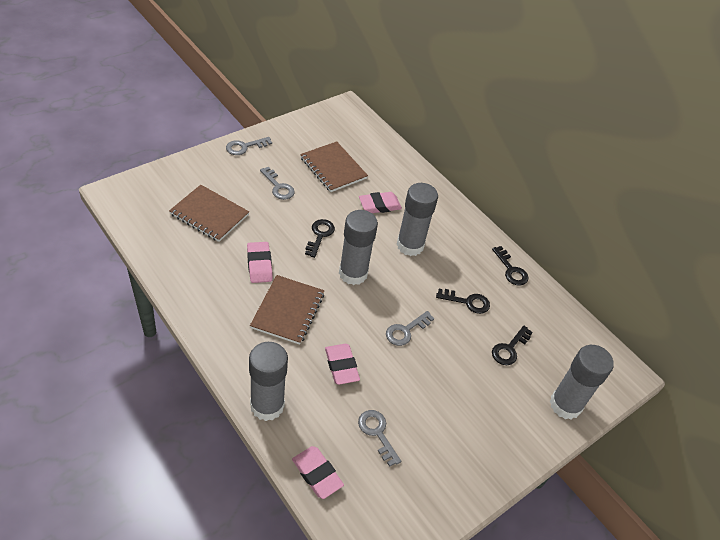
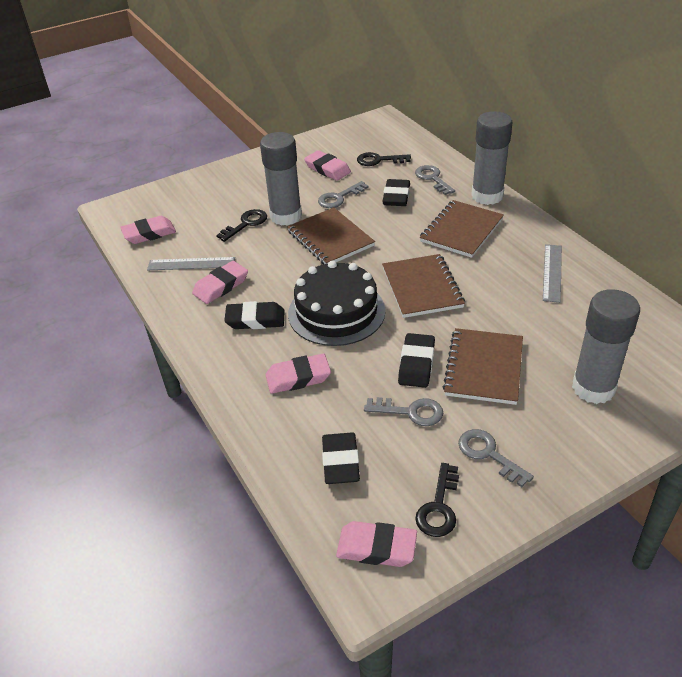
black cake: none = 0 -> [288,261,386,346] = 1
black eraser: none = 0 -> [224,301,285,329] [322,432,360,484] [382,179,410,206] [398,333,435,388] = 4
black key: [305,219,335,258] [436,289,490,314] [492,246,528,286] [492,326,533,365] = 4 -> [216,209,267,242] [357,152,411,166] [415,463,459,537] = 3
brown notebook: [169,185,249,242] [250,275,324,345] [300,141,368,192] = 3 -> [287,207,375,264] [382,254,465,318] [420,200,504,258] [443,328,523,405] = 4
grey glue stick: [249,342,288,421] [339,210,378,285] [396,183,438,256] [550,345,614,420] = 4 -> [260,132,302,226] [471,111,513,205] [572,289,640,404] = 3
grey ruler: none = 0 -> [147,257,235,270] [543,244,562,303] = 2
pink eraser: [247,242,273,283] [292,446,344,499] [325,344,360,385] [359,192,402,213] = 4 -> [120,216,176,244] [192,261,248,304] [266,354,331,394] [304,150,351,181] [336,521,417,567] = 5

